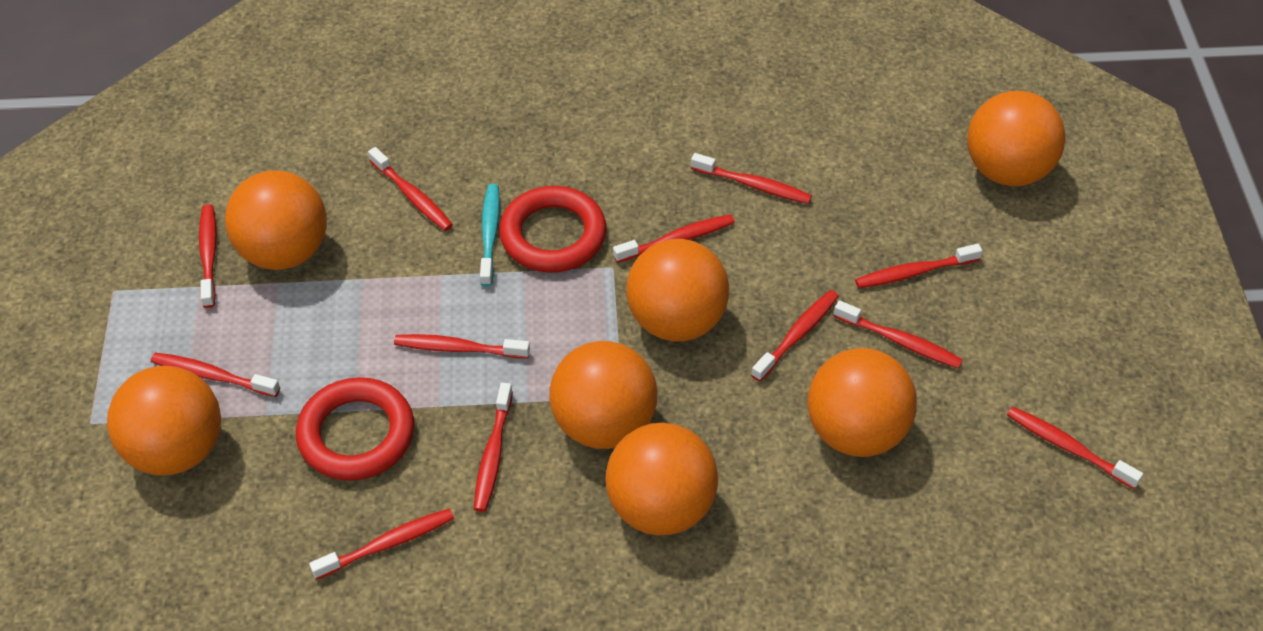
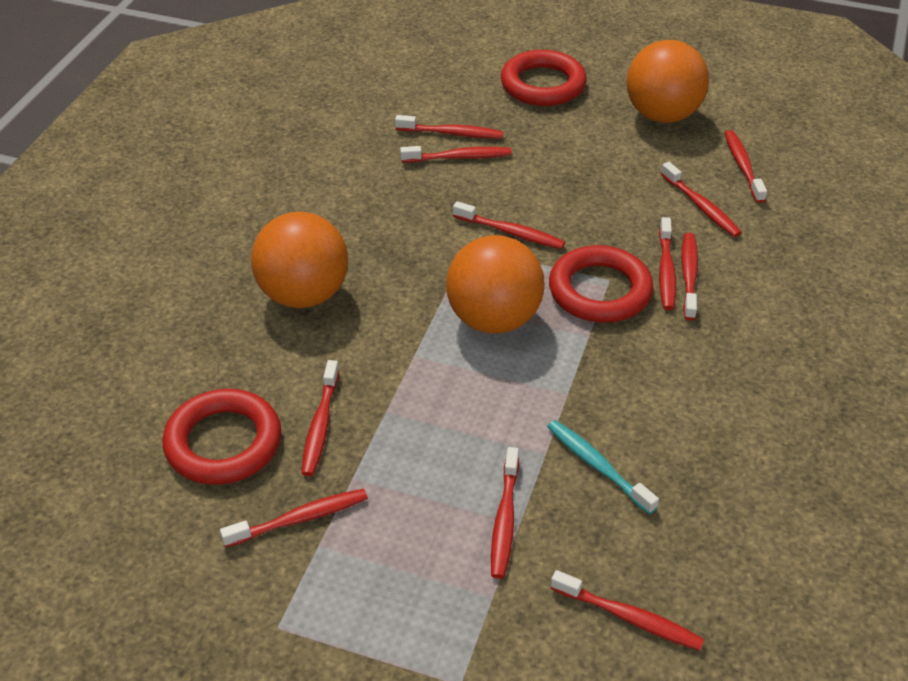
orange ball: [107,366,221,476] [225,170,327,270] [549,341,657,449] [606,423,718,535] [627,239,729,341] [807,348,917,457] [967,91,1065,186] = 7 -> [251,212,348,308] [446,235,545,333] [626,40,709,123] = 3
red ring: [296,377,414,481] [499,186,606,273] = 2 -> [162,389,281,485] [501,50,587,106] [549,245,653,323] = 3
red toothbrush: [151,352,280,397] [199,204,217,308] [309,508,454,580] [368,147,453,231] [394,334,530,359] [474,383,513,512] [613,214,735,263] [691,153,812,204] [751,290,839,382] [834,300,963,369] [855,244,982,288] [1007,407,1143,489] = 12 -> [220,489,368,547] [301,360,339,476] [395,115,504,139] [400,146,512,162] [453,201,565,249] [491,447,519,579] [551,570,705,651] [659,217,676,310] [661,162,742,237] [681,233,698,320] [725,130,767,203] = 11

